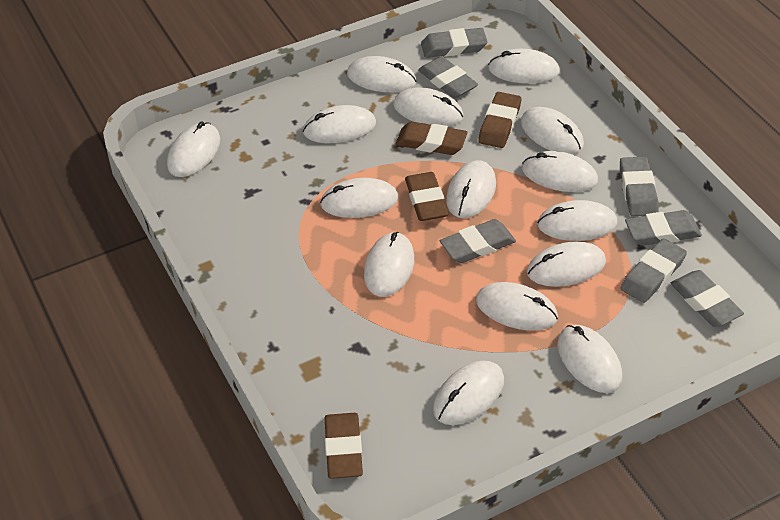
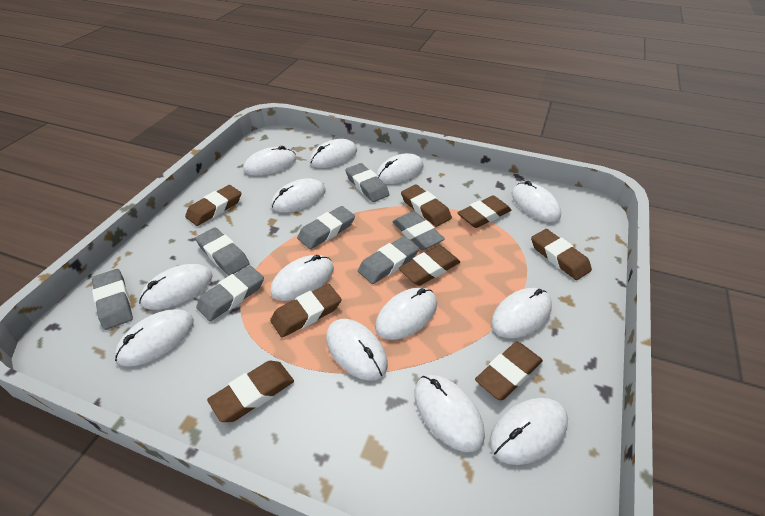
brown eraser: [325,413,363,479] [395,122,467,155] [405,172,449,221] [478,92,521,148] = 4 -> [185,185,241,226] [207,361,294,422] [270,284,342,338] [398,245,460,286] [401,185,452,227] [457,195,511,228] [475,341,543,400] [531,229,592,280] = 8
white mouse: [167,122,220,177] [303,105,376,143] [320,178,399,218] [347,56,416,93] [364,232,414,297] [393,87,464,126] [433,361,504,425] [446,160,496,218] [476,282,558,331] [488,49,560,84] [521,107,584,154] [522,151,598,192] [527,241,606,287] [537,200,617,241] [557,325,623,393] = 15 -> [115,309,194,367] [139,264,213,310] [243,146,297,176] [270,255,334,301] [271,178,325,213] [310,139,357,168] [326,319,388,381] [375,287,437,340] [376,153,424,184] [414,375,485,452] [489,398,568,465] [491,288,552,338] [512,181,561,222] = 13

